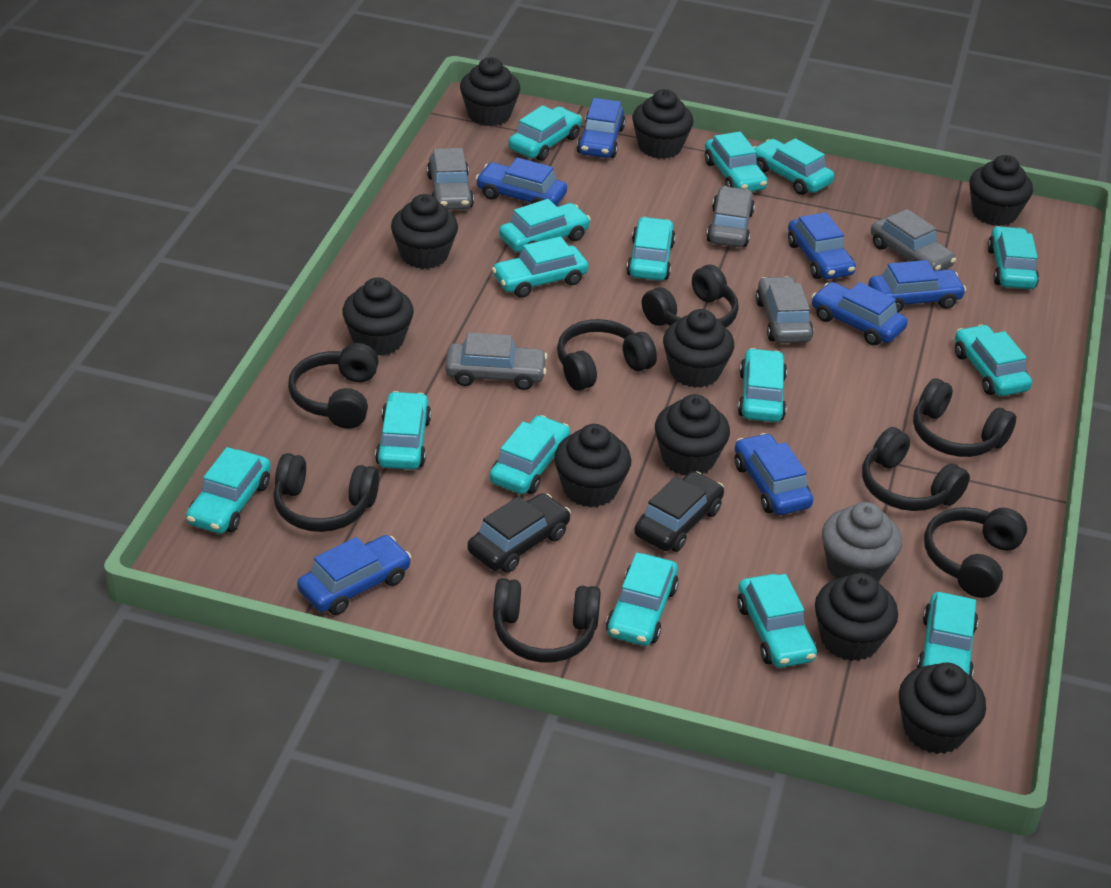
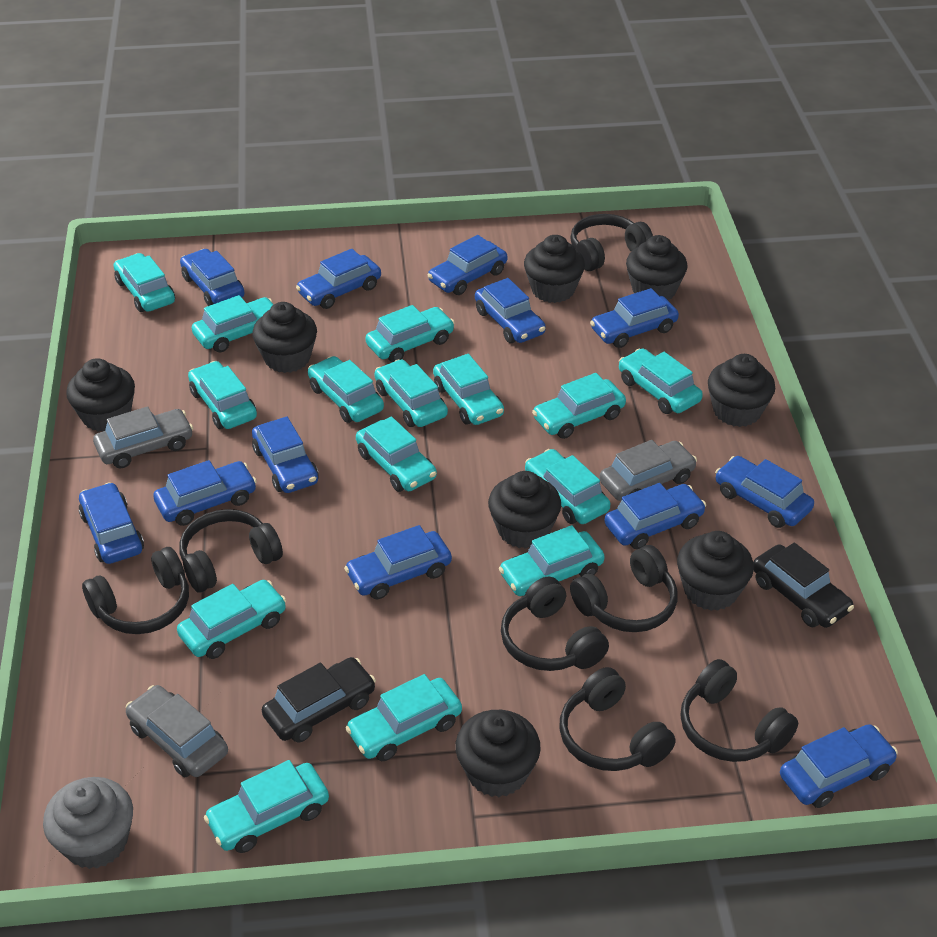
black cupcake: [342,277,414,356] [391,194,458,269] [460,57,520,126] [554,424,631,508] [632,89,693,159] [655,394,730,475] [663,309,734,388] [815,573,898,661] [899,663,986,754] [969,155,1033,226] = 10 -> [66,358,135,432] [252,302,317,373] [455,710,541,797] [488,471,561,549] [524,235,585,303] [626,235,688,300] [677,531,754,611] [708,354,775,427] = 8
black headphones: [273,453,379,532] [288,343,379,429] [493,578,601,662] [557,319,657,391] [642,265,739,327] [862,427,970,511] [913,378,1016,457] [924,507,1027,598] = 8 -> [82,547,189,634] [179,509,283,592] [501,576,609,671] [559,667,675,771] [570,214,653,271] [570,545,677,632] [680,659,798,762] = 7
blue car: [297,535,411,615] [476,157,567,206] [577,98,626,158] [735,433,813,515] [788,212,856,279] [812,282,908,345] [868,260,966,313] = 7 -> [79,482,144,564] [153,460,257,526] [180,249,244,306] [252,417,318,493] [296,249,381,309] [344,525,452,599] [427,235,507,295] [475,278,546,343] [590,288,679,348] [604,483,706,549] [715,456,814,528] [780,724,898,808] = 12
grey car: [427,148,474,210] [445,332,547,390] [706,186,755,247] [756,276,813,343] [871,209,956,271] = 5 -> [93,406,193,468] [126,685,228,777] [599,440,697,501] = 3

